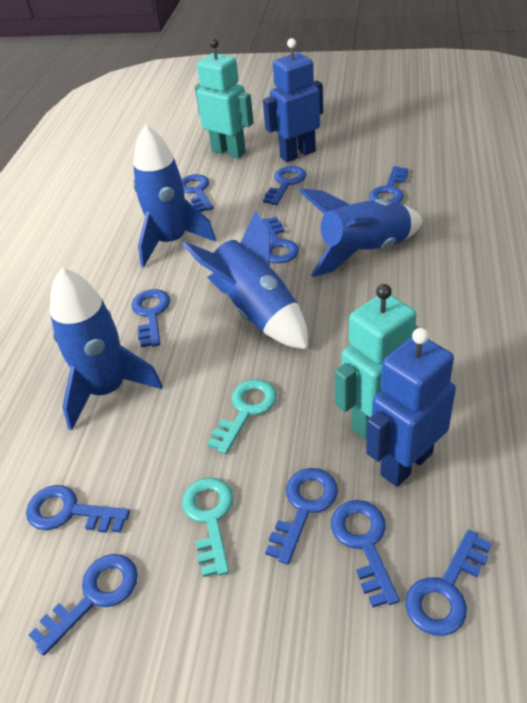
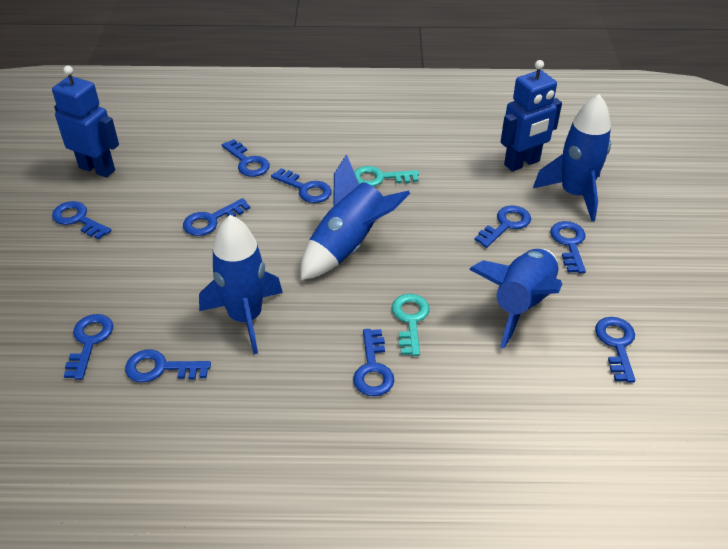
turquoise robot: [195,38,254,158] [335,284,418,440] = 2 -> none = 0

